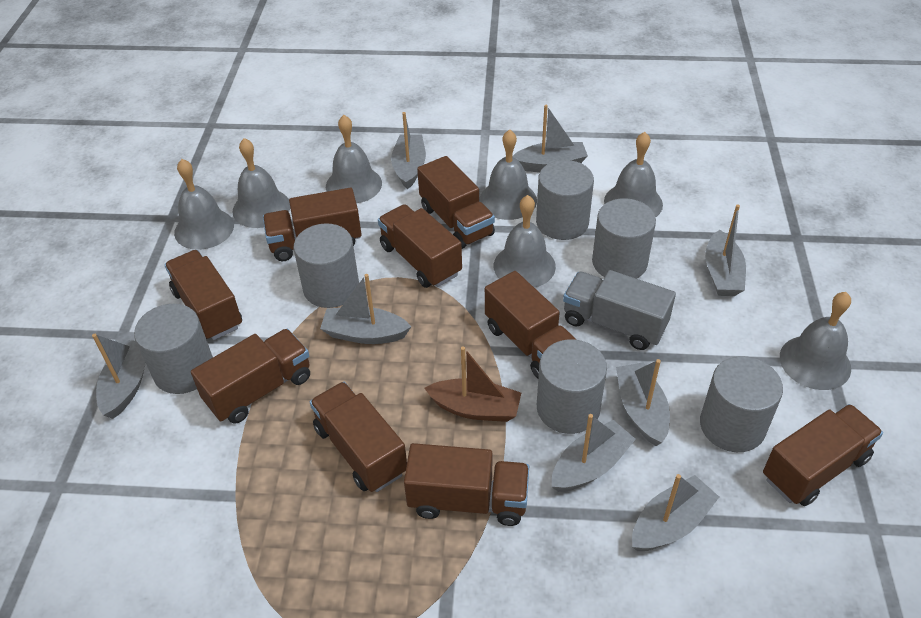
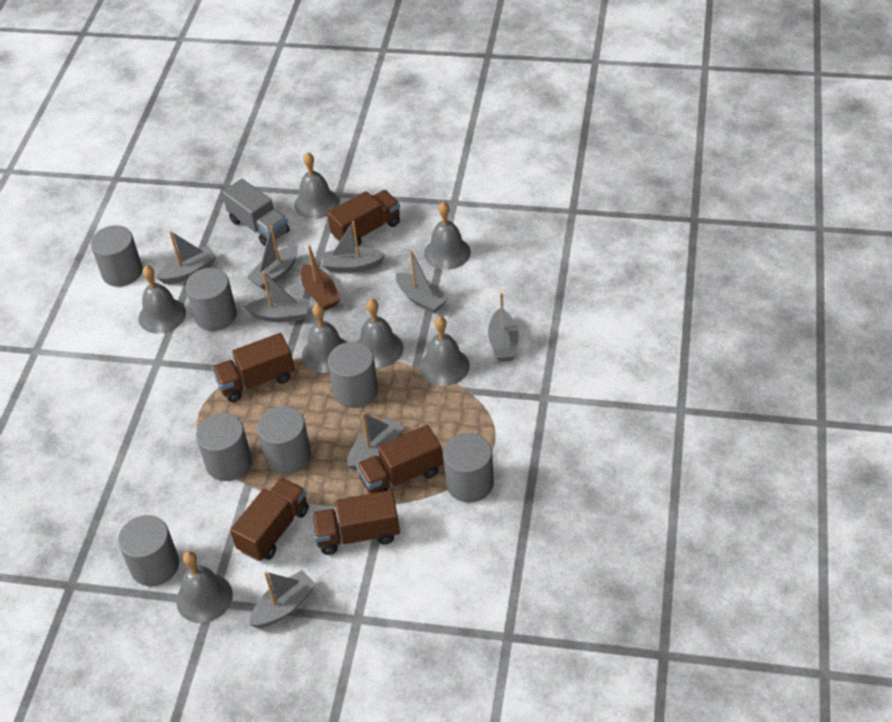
brown truck: [164,250,242,340] [191,329,310,424] [263,188,362,261] [310,382,407,492] [378,204,462,288] [404,443,529,526] [417,156,495,249] [485,271,576,378] [763,404,883,506] = 9 -> [212,333,295,402] [230,478,309,561] [311,490,400,555] [327,190,400,247] [356,425,443,494] = 5
grey cylinder: [134,304,213,394] [294,223,359,308] [536,160,594,240] [537,339,607,434] [592,198,656,279] [700,356,783,452] = 6 -> [91,225,143,287] [118,515,179,586] [185,268,237,331] [196,413,252,481] [257,406,311,474] [328,342,378,408] [443,433,494,503] = 7

